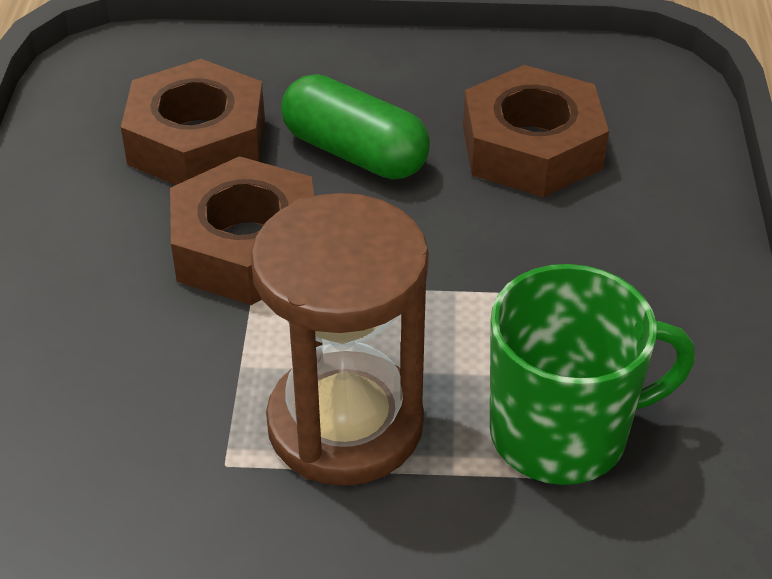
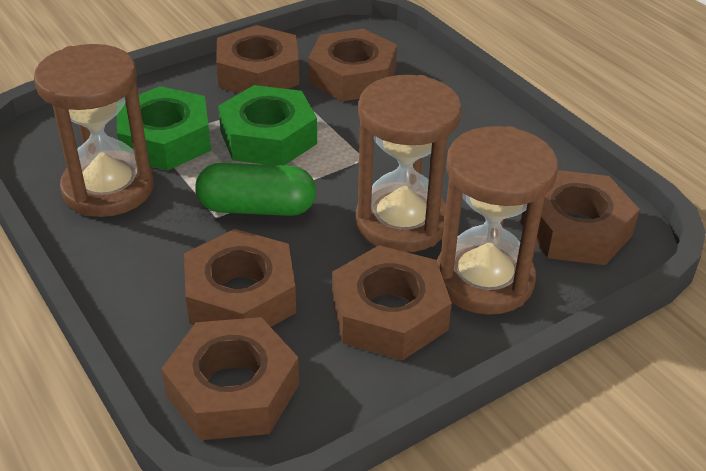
brown hourglass: [251,193,429,486] = 1 -> [34,44,154,217] [356,75,462,252] [437,126,558,315] = 3
brown nut: [121,59,265,185] [170,156,314,305] [463,65,609,197] = 3 -> [161,317,299,440] [184,229,296,327] [216,25,299,93] [308,29,397,101] [332,245,452,360] [520,170,640,265] = 6
green mug: [490,264,695,485] = 1 -> none = 0
green nut: none = 0 -> [117,86,211,171] [218,85,317,165] = 2

